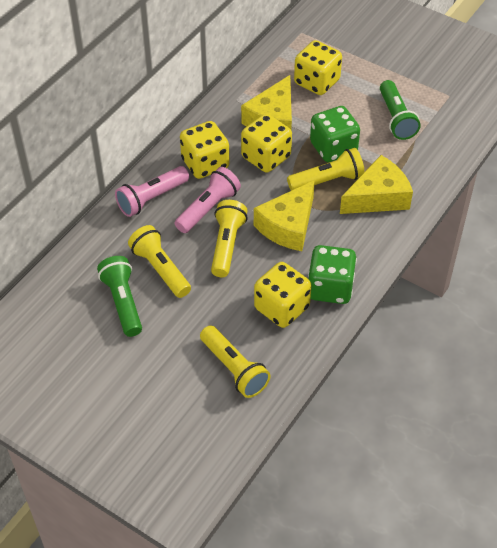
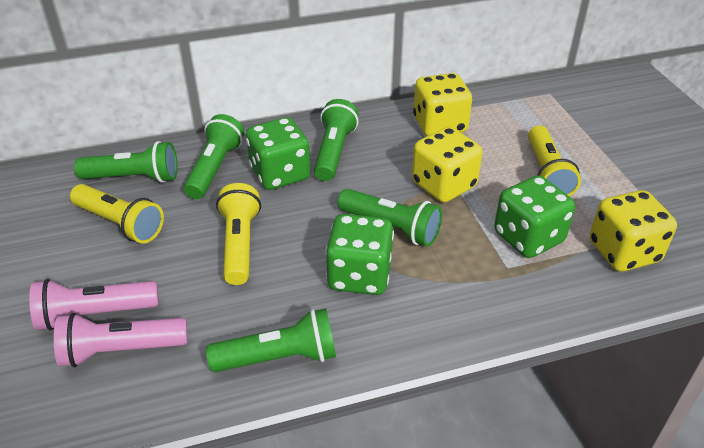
green dice: [308,245,357,304] [310,106,360,162] = 2 -> [246,117,310,190] [325,214,394,295] [494,175,575,258] = 3
green flashlight: [97,256,142,337] [380,80,421,140] = 2 -> [74,141,177,183] [184,114,244,199] [206,308,336,372] [314,99,359,181] [338,189,442,247] = 5
yellow cheese: [241,75,292,129] [254,180,315,251] [340,155,413,214] = 3 -> none = 0
yellow dice: [180,121,229,179] [241,114,292,173] [254,262,312,328] [294,40,342,95] = 4 -> [412,127,483,202] [413,73,472,136] [590,190,677,272] = 3
yellow flashlight: [128,225,191,298] [200,325,271,398] [211,200,248,277] [287,148,365,191] = 4 -> [70,184,164,243] [216,183,261,285] [528,126,581,196] = 3

